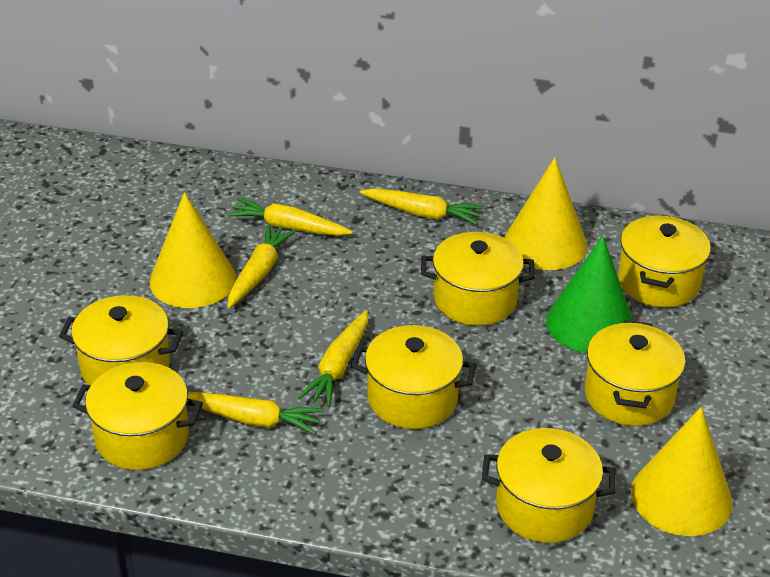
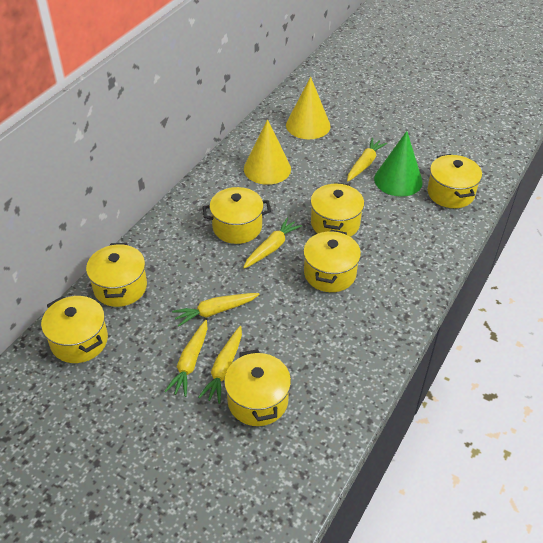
yellow cone: [149,192,236,308] [505,158,587,270] [631,407,733,536] = 3 -> [244,119,291,185] [286,77,330,139] = 2

